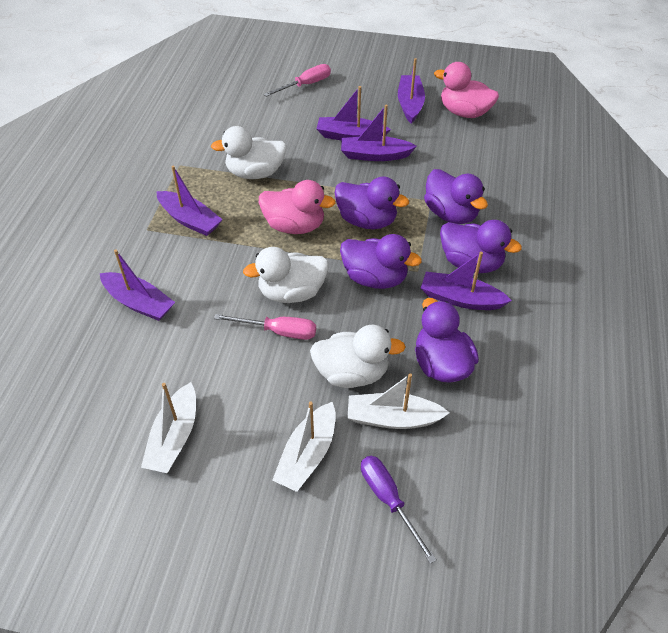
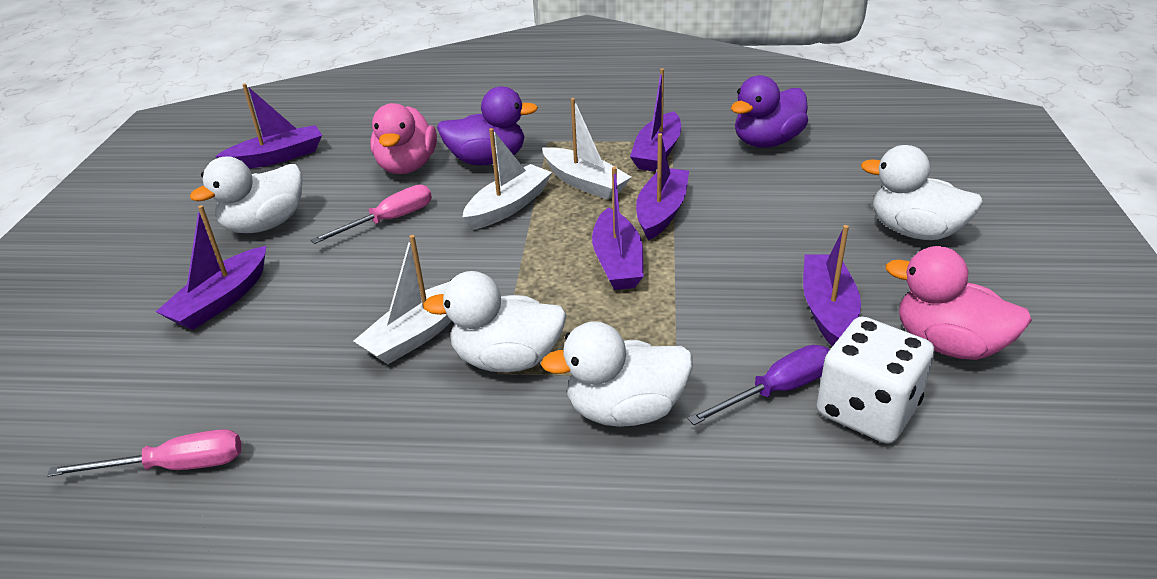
purple duck: [335,177,409,229] [340,234,422,289] [415,298,479,383] [424,169,488,224] [440,220,522,273] = 5 -> [437,86,538,165] [731,75,808,148] = 2
white dice: none = 0 -> [817,317,934,444] = 1
white duck: [211,126,287,179] [243,247,328,303] [310,325,405,388] = 3 -> [190,157,302,233] [423,271,567,372] [541,321,693,427] [861,145,983,240] = 4

